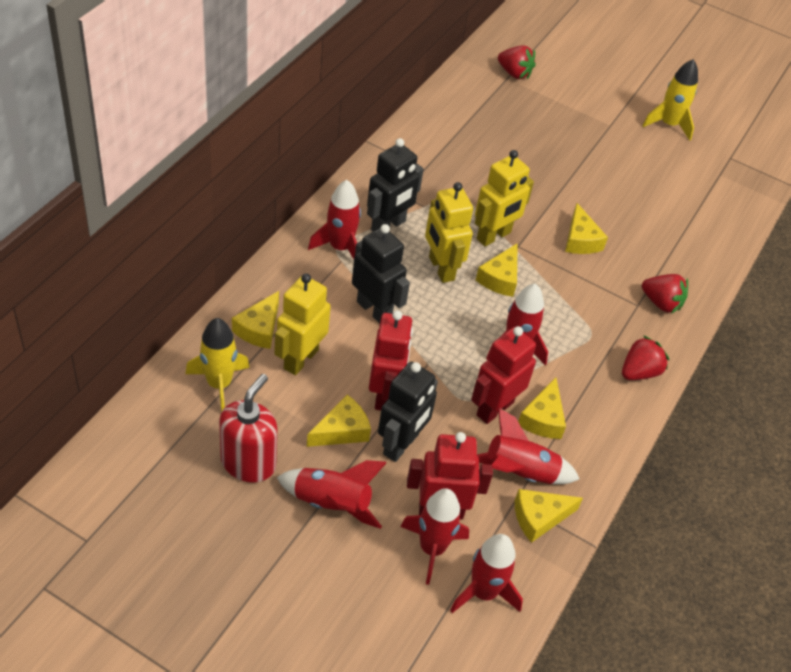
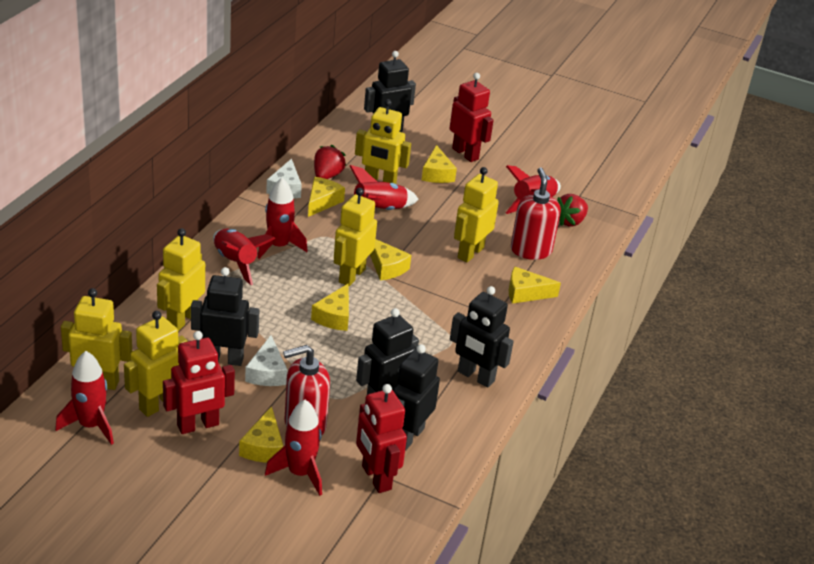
black robot: [352,224,410,324] [367,138,424,231] [378,362,438,462] = 3 -> [191,267,259,366] [356,308,419,395] [364,51,416,132] [393,344,440,451] [450,286,514,388] = 5
red soap dispenser: [219,374,278,483] = 1 -> [283,345,330,436] [511,167,561,260] = 2
red strawberry: [498,46,536,79] [622,335,669,380] [642,274,688,314] = 3 -> [314,145,346,179] [557,194,588,227] = 2
white cheese: none = 0 -> [245,335,288,386] [266,159,302,198] = 2
yellow robot: [274,274,331,375] [425,182,473,283] [475,150,534,247] = 3 -> [61,288,132,390] [124,311,187,417] [157,228,205,331] [334,188,377,286] [355,99,411,184] [454,167,499,262] = 6
yellow rocket: [185,318,250,412] [642,59,698,140] = 2 -> none = 0

